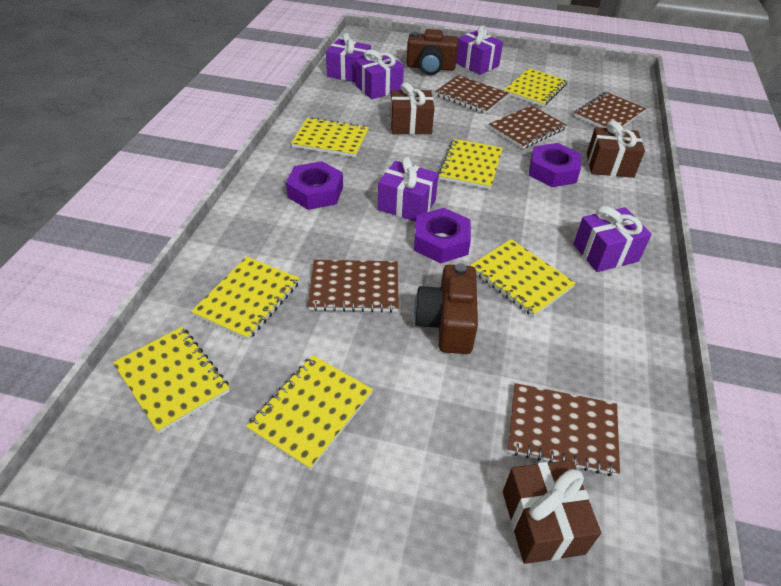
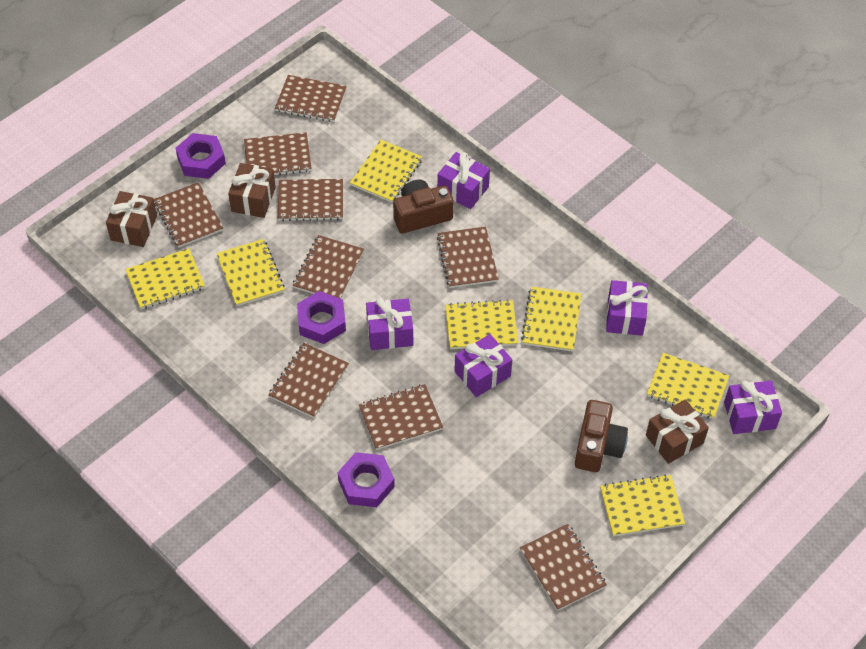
brown notebook: [308,260,399,313] [435,75,508,114] [489,105,567,149] [508,383,620,476] [574,92,646,128] = 5 -> [154,182,223,248] [244,132,312,175] [268,343,349,418] [275,75,347,122] [278,179,343,221] [293,235,364,299] [359,384,443,450] [437,227,499,288] [520,524,607,611] = 9

